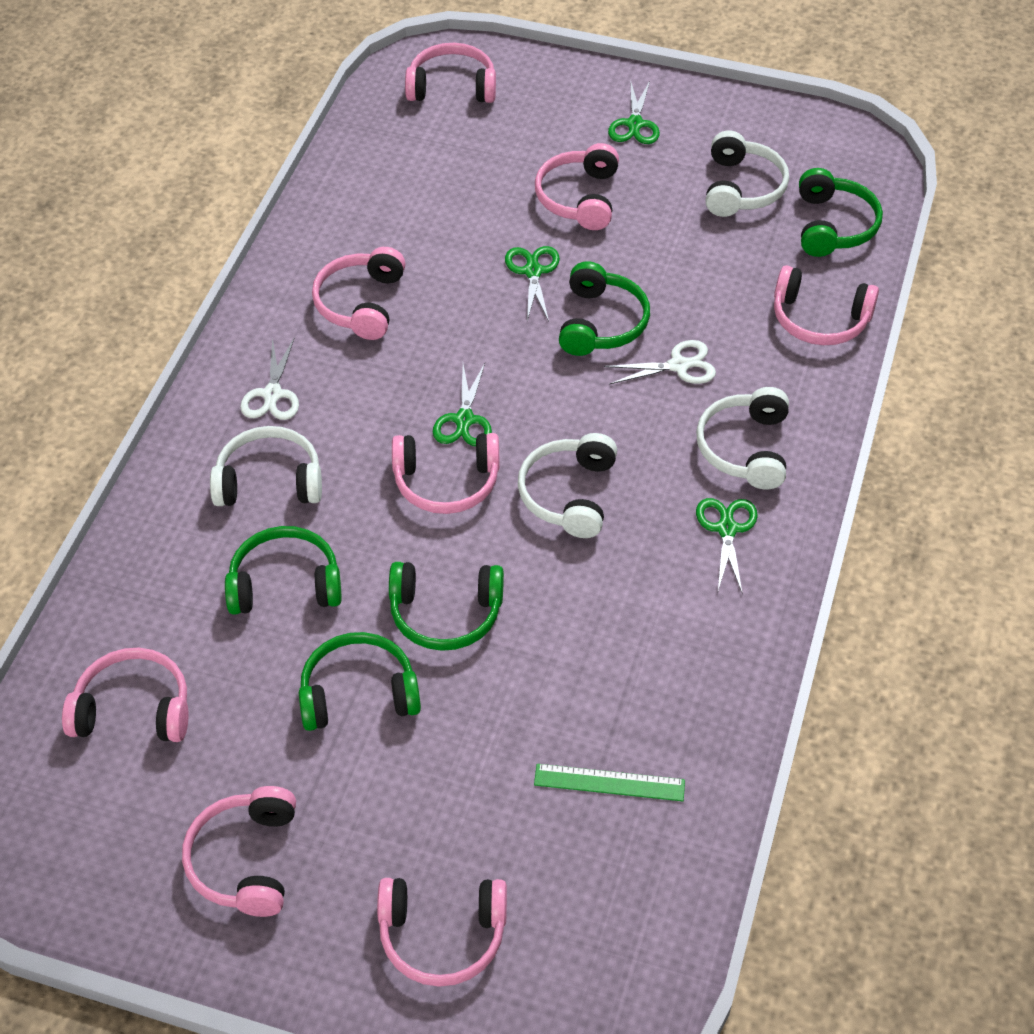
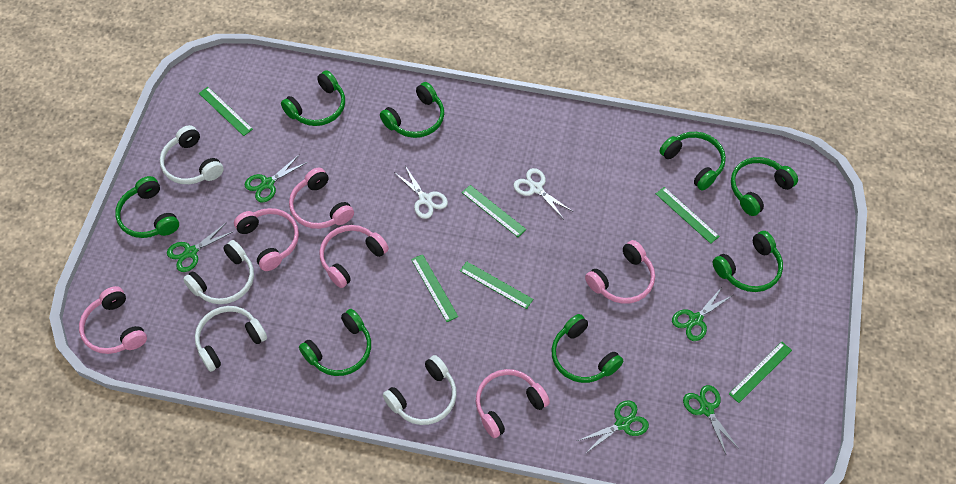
green headphones: [225,526,342,615] [299,632,421,731] [389,562,504,651] [559,261,650,356] [799,168,883,257] = 5 -> [115,176,179,238] [281,70,345,126] [299,309,371,376] [380,82,444,138] [551,314,623,383] [659,132,726,191] [713,231,783,292] [731,157,798,216] = 8
green ruler: [534,764,685,801] = 1 -> [199,87,253,136] [411,254,458,322] [460,261,533,309] [462,185,526,237] [656,187,720,244] [729,342,792,403] = 6
green scissors: [433,363,492,446] [505,246,560,322] [608,80,660,144] [696,498,758,594] = 4 -> [167,222,234,272] [244,154,308,202] [577,401,649,454] [672,287,733,341] [683,385,739,454] = 5
pink headphones: [62,648,188,742] [182,786,296,917] [312,247,405,340] [377,878,507,987] [392,433,500,514] [405,43,496,103] [535,143,619,230] [774,265,879,345] = 8 -> [79,286,147,354] [234,208,299,271] [289,168,354,229] [319,225,389,288] [476,369,550,438] [585,240,655,304] = 6

